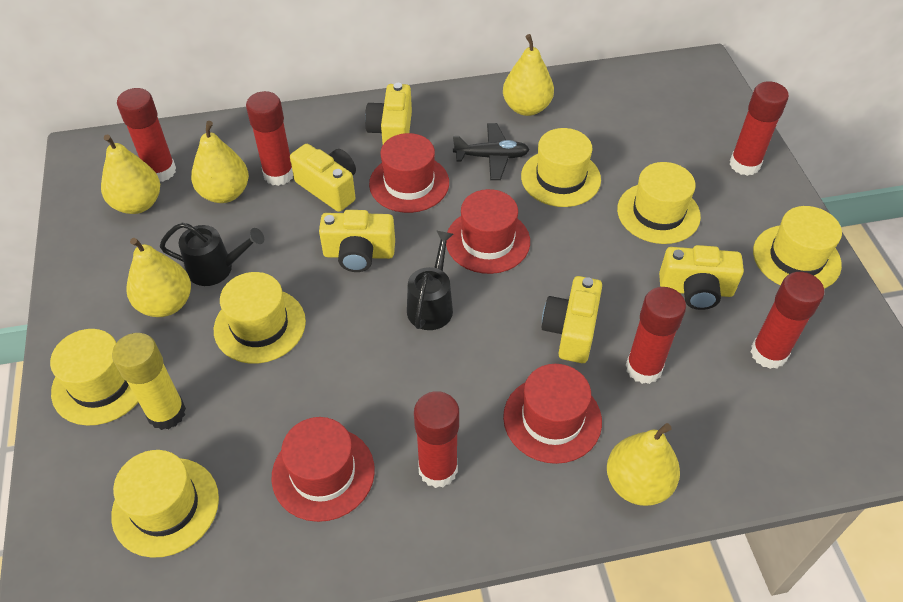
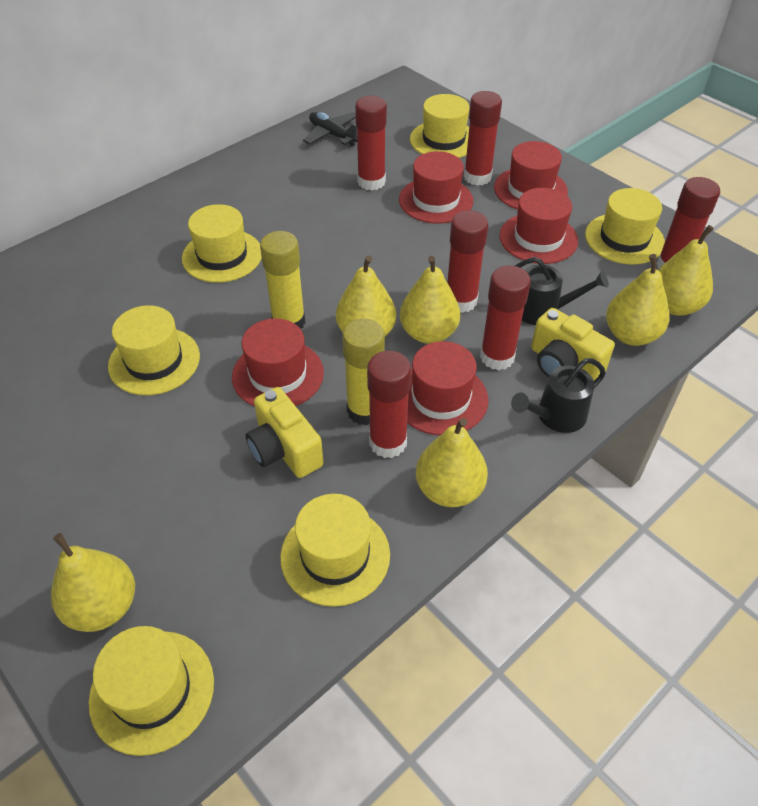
red hat: [271,417,375,522] [369,133,449,213] [446,189,530,274] [503,364,602,464] = 4 -> [232,318,324,406] [399,151,473,224] [407,341,488,435] [494,141,568,209] [499,188,578,264] = 5
yellow camera: [290,144,356,212] [319,210,395,272] [365,83,412,144] [542,276,602,363] [659,245,744,310] = 5 -> [245,387,324,478] [531,308,615,381] = 2
yellow glue stick: [112,333,186,430] = 1 -> [260,231,305,329] [342,319,385,425] = 2
yellow pear: [101,134,160,214] [127,238,191,317] [191,121,249,203] [503,34,554,116] [607,423,680,506] = 5 -> [51,533,135,632] [336,256,396,336] [400,256,460,344] [416,418,488,507] [606,254,669,346] [658,225,714,316] = 6

